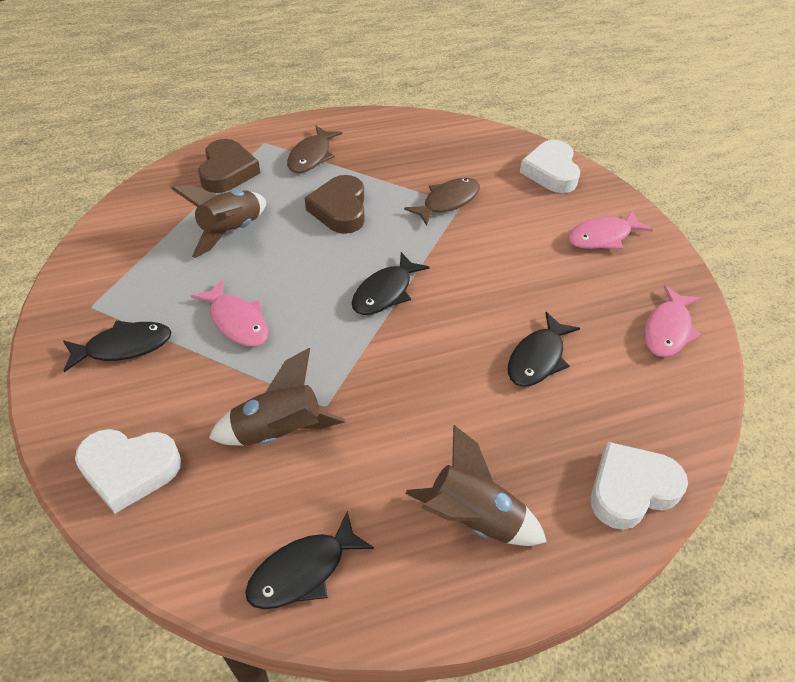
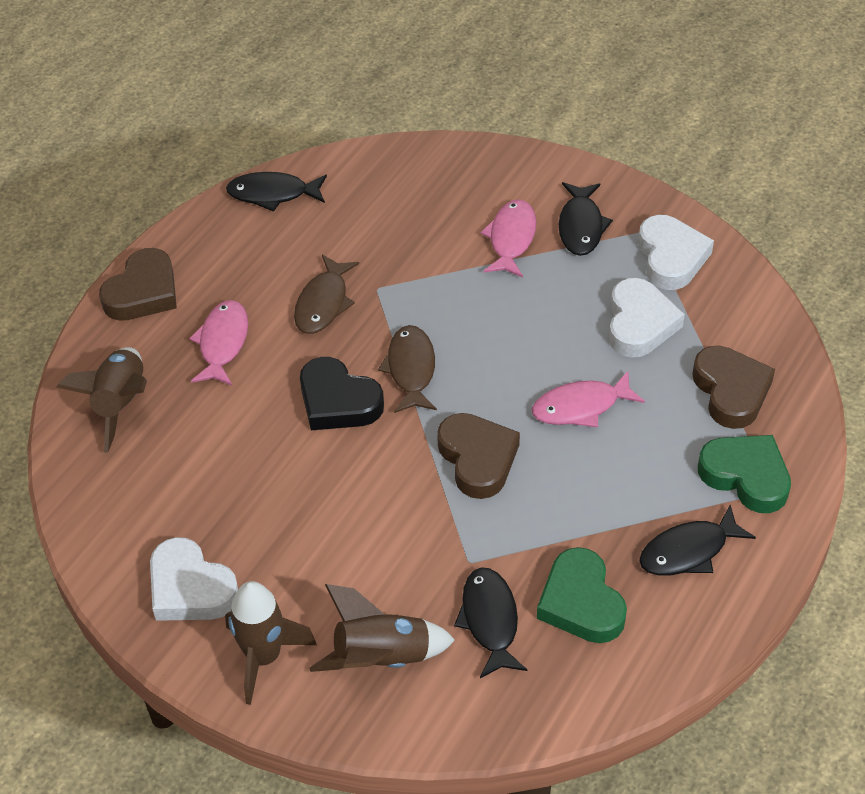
black heart: none = 0 -> [300,357,384,430] = 1
brown heart: [198,139,260,193] [305,175,364,234] = 2 -> [99,248,177,321] [437,413,520,499] [692,346,775,429] = 3
green heart: none = 0 -> [537,547,627,643] [698,435,791,513] = 2

